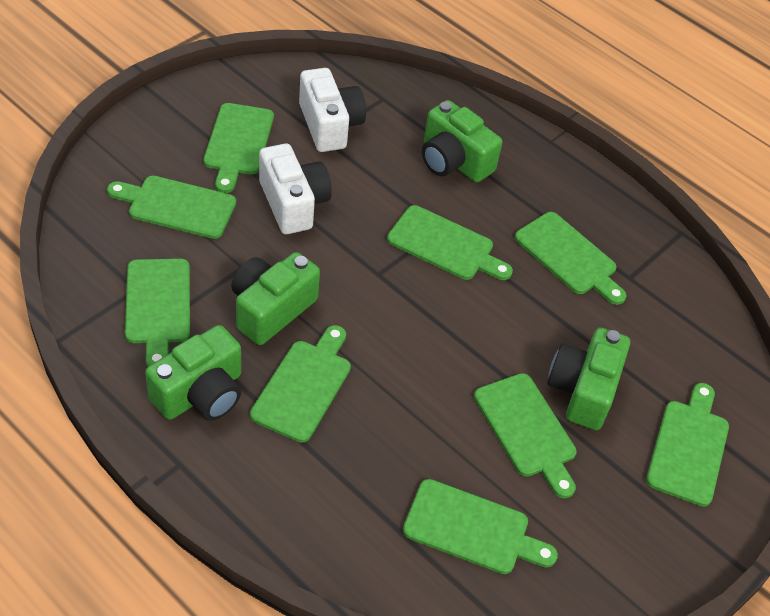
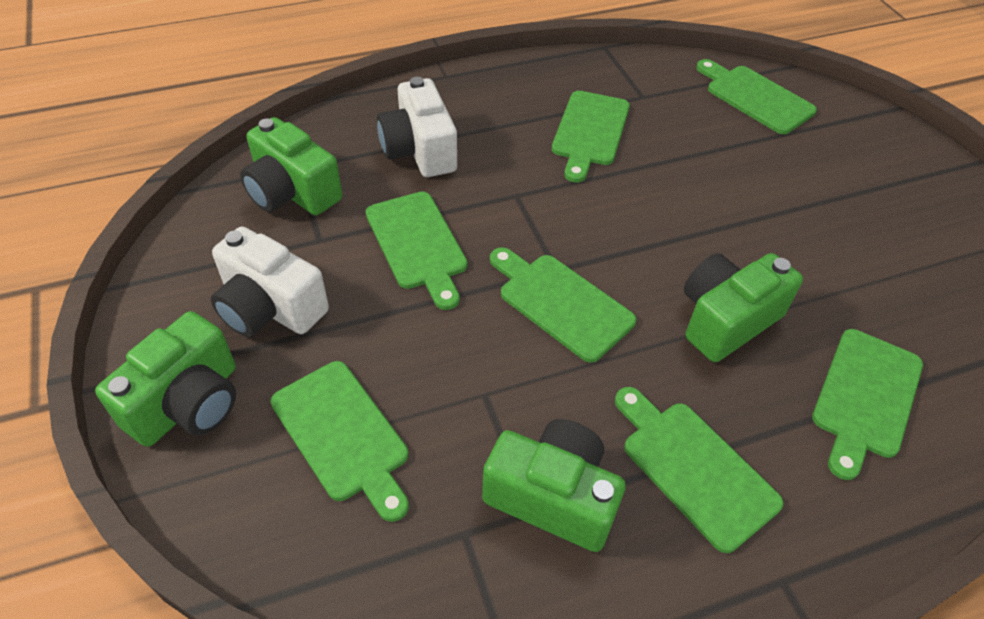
green cutting board: [107,176,236,239] [125,259,190,367] [203,103,274,193] [250,325,351,443] [387,205,513,280] [403,479,558,574] [474,373,577,498] [515,212,626,305] [646,383,729,507] = 9 -> [270,361,409,522] [366,192,467,310] [490,247,636,363] [552,91,630,183] [615,387,784,553] [696,59,817,134] [812,329,923,480] = 7

